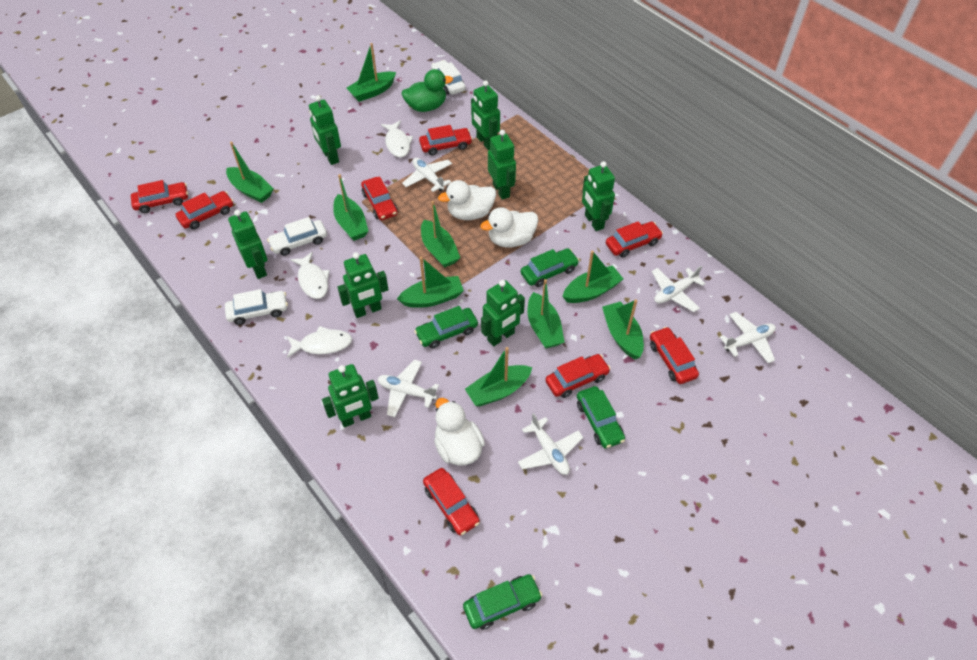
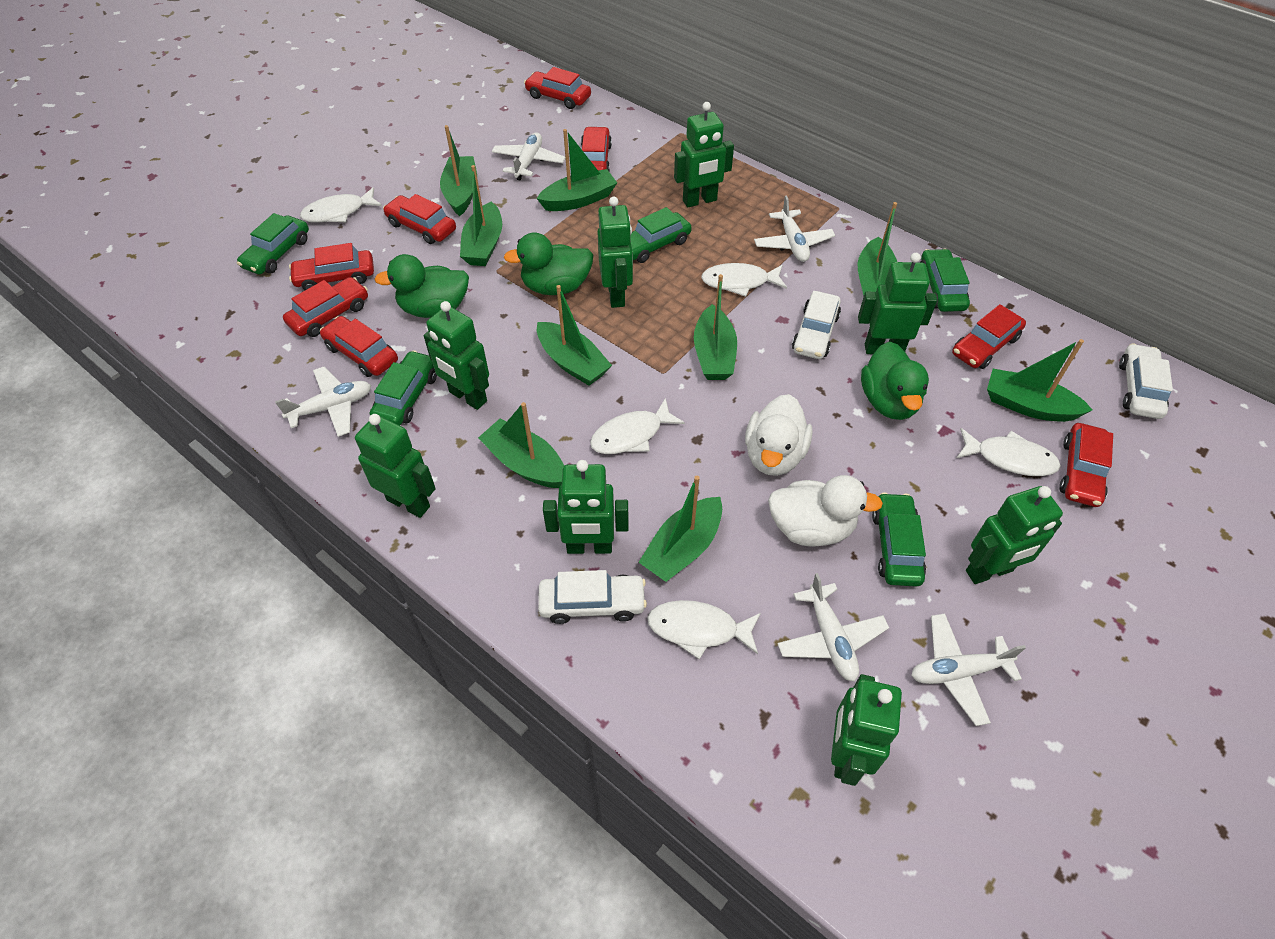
green car: [414,306,478,348] [463,574,542,630] [521,248,579,287] [577,386,625,449] = 4 -> [237,213,309,275] [370,350,437,426] [630,207,692,263] [872,492,926,587] [920,249,970,312] = 5
green duck: [402,69,453,112] = 1 -> [374,254,469,318] [504,233,593,295] [861,342,929,420] = 3
white duck: [434,398,485,466] [438,180,496,220] [480,207,538,248] = 3 -> [745,394,812,476] [768,475,883,547] = 2
white fish: [287,326,352,358] [290,252,330,299] [381,120,413,157] = 3 -> [300,187,382,223] [590,398,685,454] [647,600,761,659] [701,263,787,297] [957,428,1061,476] = 5

